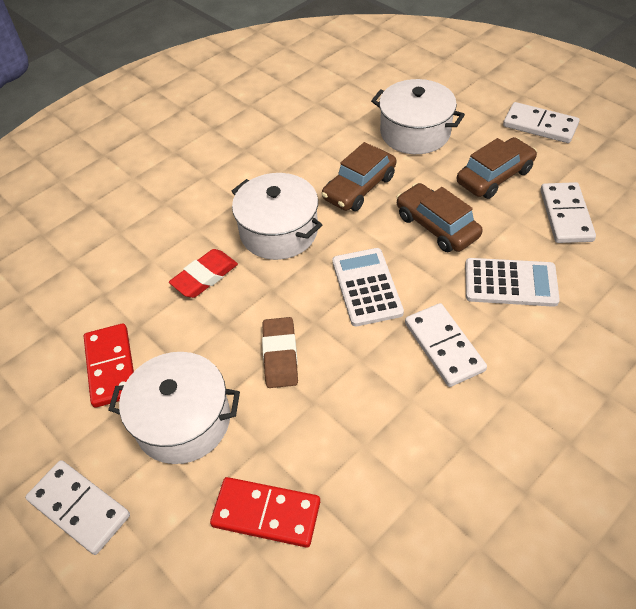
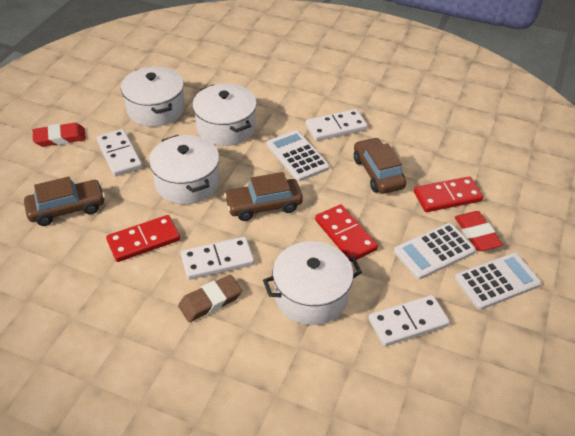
red domino: [84,323,134,408] [210,477,320,547] = 2 -> [106,215,180,262] [315,205,378,262] [414,177,483,212] = 3
red eraser: [169,249,238,298] = 1 -> [33,123,86,147] [455,211,503,251] = 2
white calculator: [332,248,404,326] [465,258,560,307] = 2 -> [267,130,330,181] [394,223,476,279] [455,253,541,310] = 3
white pot: [108,352,240,464] [232,173,322,260] [371,79,465,154] = 3 -> [121,66,185,126] [149,135,219,204] [192,84,257,146] [263,241,362,325] = 4

